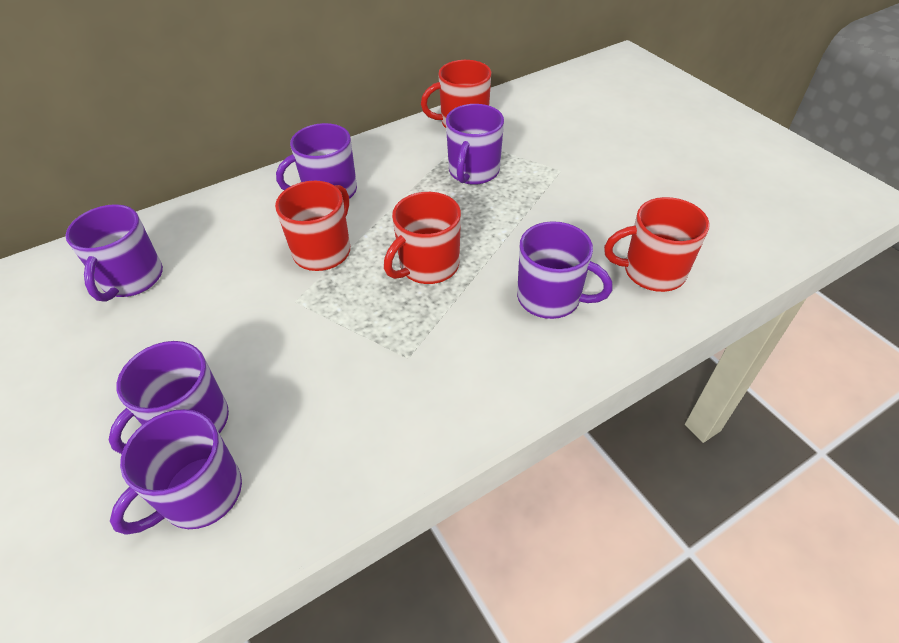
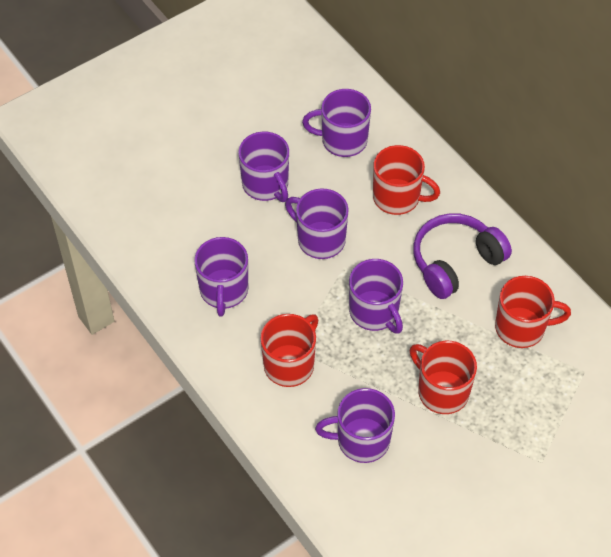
purple headphones: none = 0 -> [413,213,512,299] = 1

